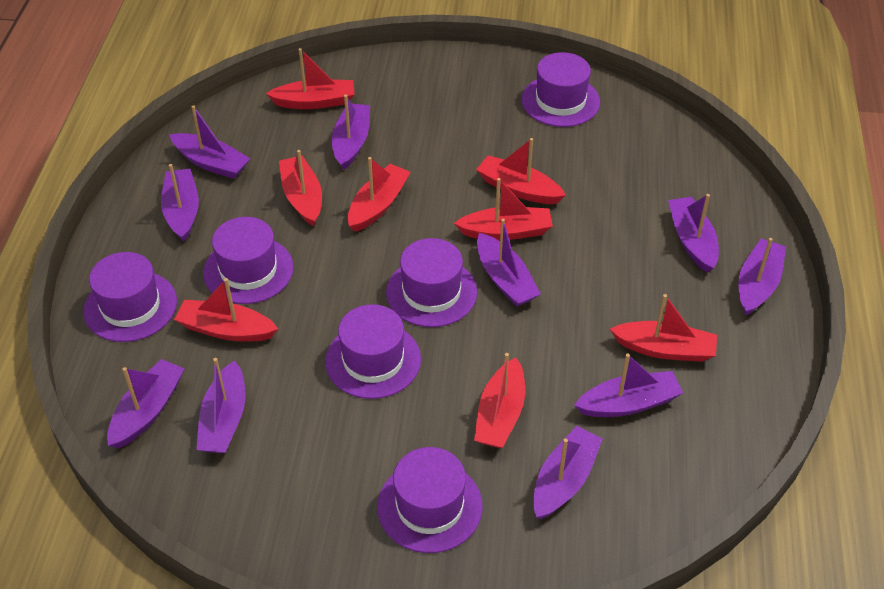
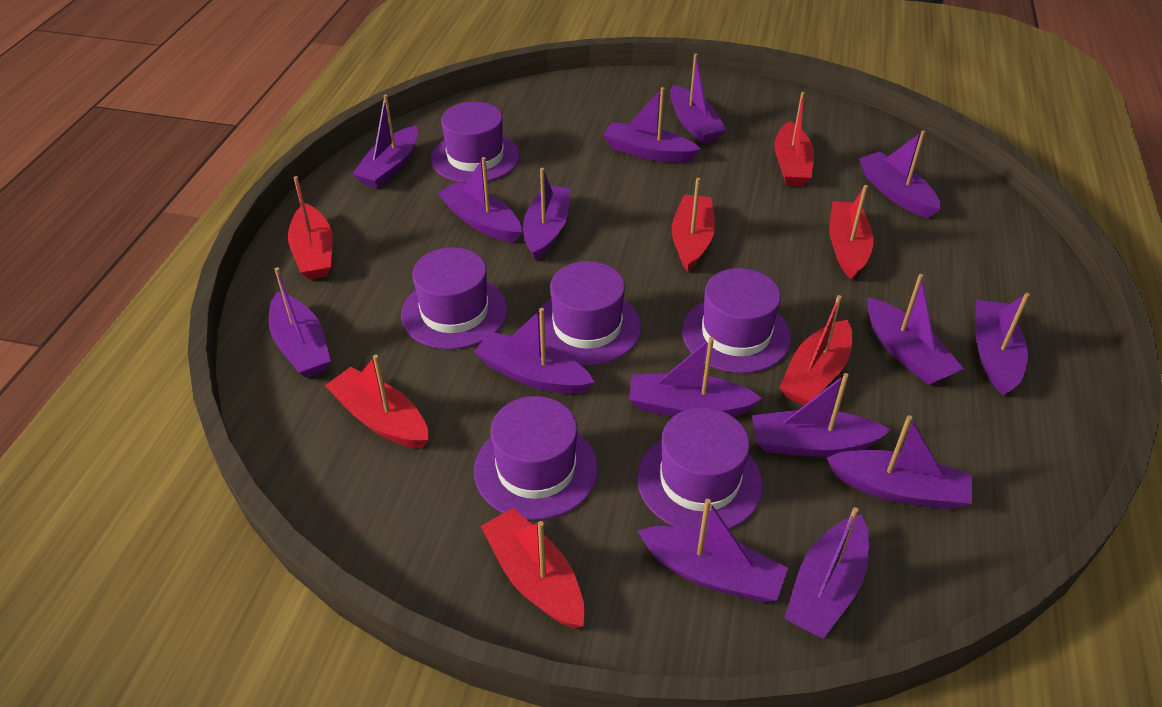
purple boat: [107,359,185,448] [161,164,199,242] [169,105,251,179] [196,358,246,453] [332,95,370,170] [477,219,541,307] [533,426,603,519] [574,353,683,417] [668,194,719,273] [738,238,786,316] = 10 -> [269,267,331,378] [352,94,418,189] [438,157,522,243] [474,308,595,394] [523,168,571,261] [603,87,701,163] [629,337,763,417] [637,499,788,603] [670,53,727,143] [752,373,890,457] [784,507,869,639] [827,415,972,510] [859,130,941,218] [867,274,964,385] [975,293,1030,395] = 15
red boat: [174,278,278,342] [266,48,355,109] [279,150,322,227] [348,157,411,232] [454,178,553,240] [474,353,525,448] [476,138,566,204] [610,294,717,362] = 8 -> [288,176,333,280] [325,355,429,449] [481,508,585,629] [672,178,715,272] [774,92,814,186] [779,295,852,405] [829,185,874,280] = 7

